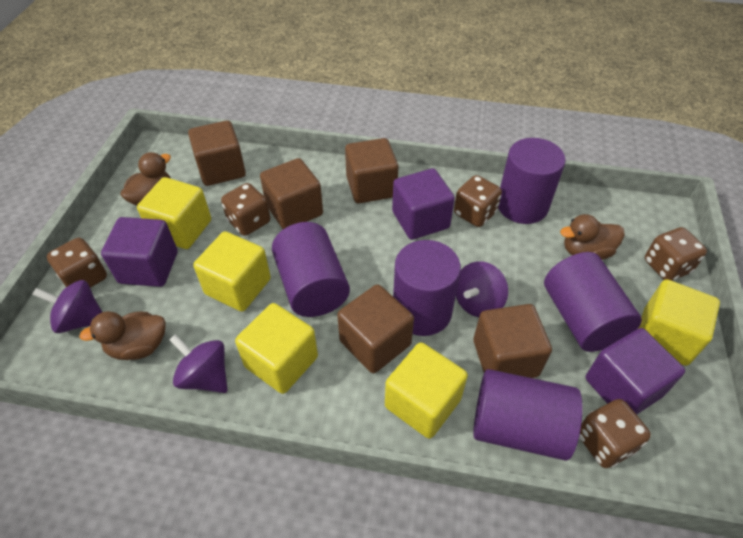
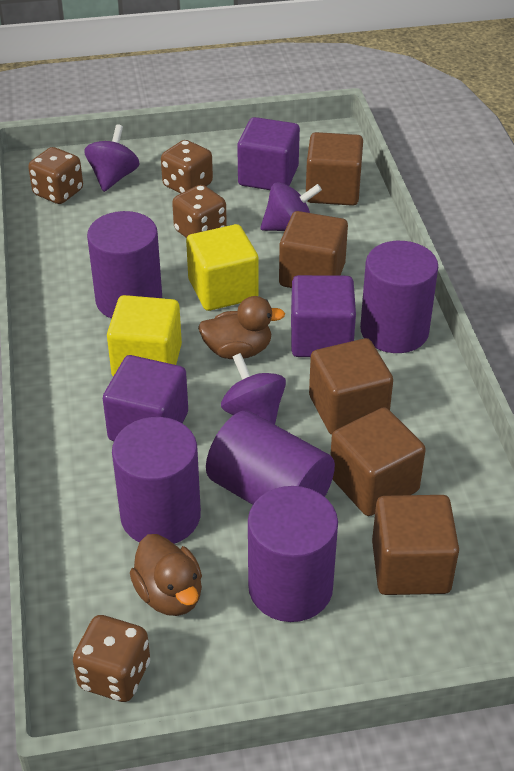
brown dice: [47,238,107,288] [221,183,270,236] [454,175,502,227] [579,399,651,468] [645,227,707,281] = 5 -> [28,147,83,204] [73,615,150,702] [161,140,213,194] [172,185,227,238] = 4
brown duck: [79,311,166,360] [121,152,171,206] [560,214,625,260] = 3 -> [130,534,202,616] [198,296,285,359] = 2
yellow cube: [137,177,211,249] [193,231,271,312] [235,303,318,394] [385,342,468,439] [639,279,720,366] = 5 -> [107,295,182,377] [186,224,259,311] = 2

